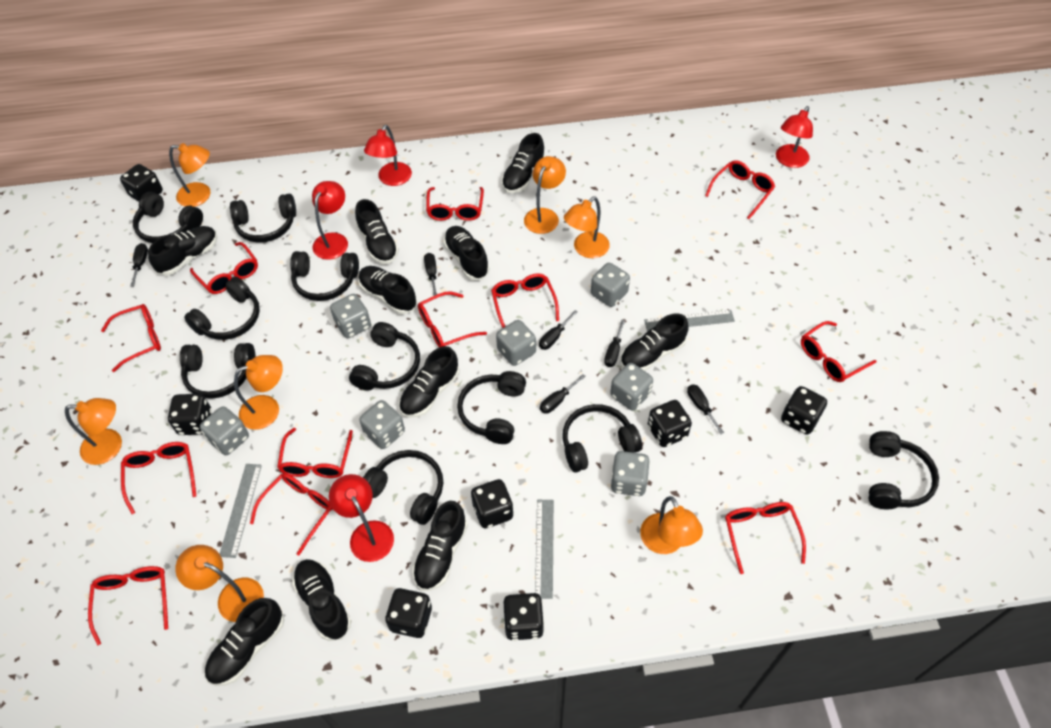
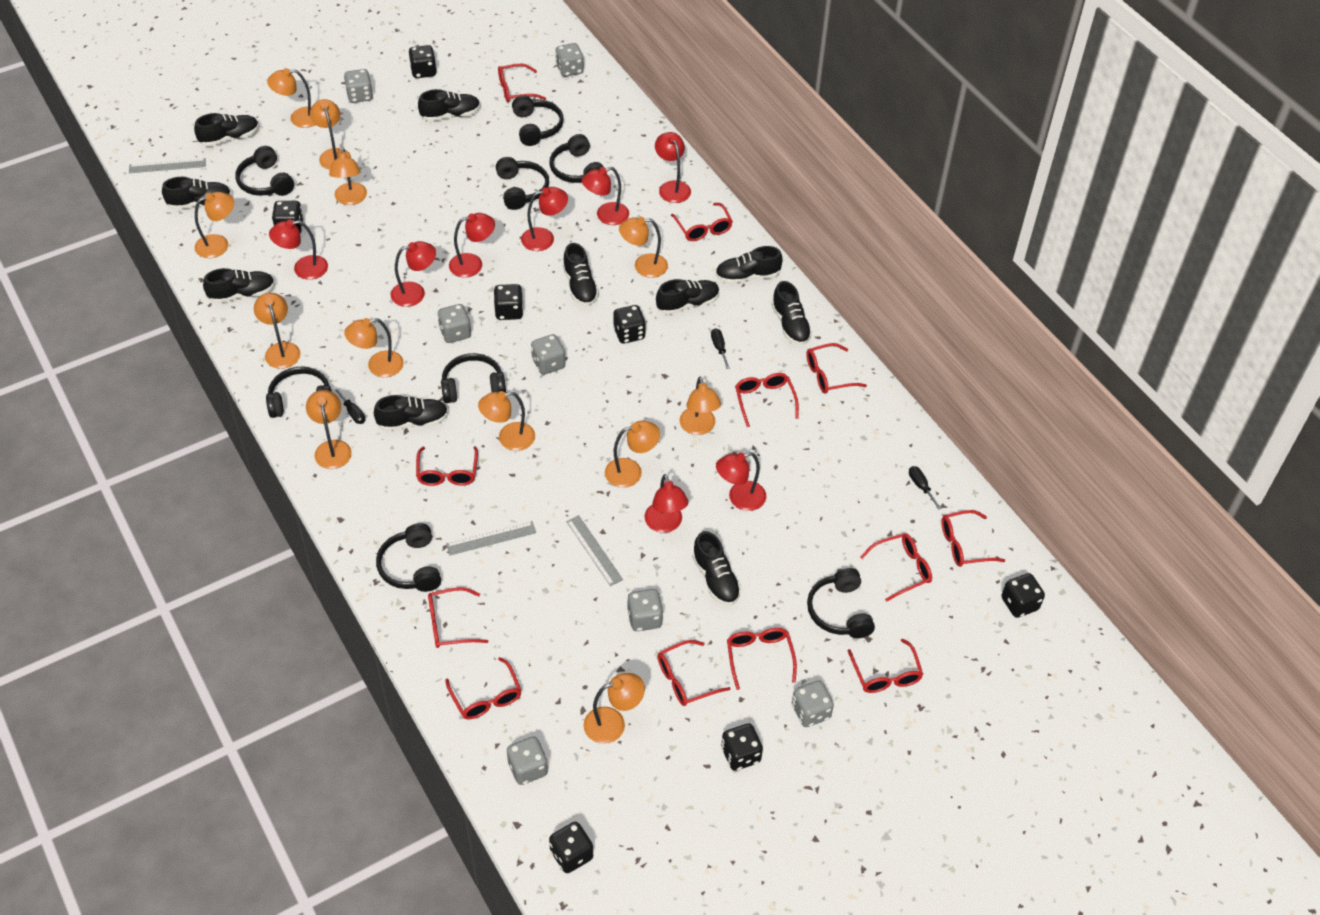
black headphones: [133,192,203,243] [180,343,256,399] [184,276,260,340] [230,194,296,243] [290,251,359,301] [349,322,420,391] [363,450,443,525] [457,371,526,444] [562,404,642,473] [869,431,939,509] = 10 -> [235,146,294,196] [266,367,332,418] [376,523,441,592] [441,353,506,403] [496,157,549,210] [512,95,564,146] [549,134,604,183] [807,568,875,638] = 8
black screwdriver: [130,243,148,287] [424,253,437,296] [539,310,578,350] [540,374,586,414] [604,320,625,367] [687,384,724,434] = 6 -> [334,387,365,424] [711,328,730,369] [909,466,941,510] = 3
orange lamp: [65,398,122,465] [169,143,210,207] [175,545,264,622] [234,355,283,430] [524,156,566,234] [564,197,610,258] [640,496,703,554] = 7 -> [195,192,234,258] [254,293,301,369] [267,68,315,128] [306,390,352,469] [310,99,351,170] [329,147,367,205] [344,318,404,377] [478,391,535,451] [584,673,645,744] [605,421,660,488] [619,217,668,278] [679,377,721,435] = 12
red lamp: [312,181,348,260] [329,474,394,562] [364,125,412,186] [776,106,813,168] = 4 -> [269,220,328,280] [391,241,436,307] [449,213,495,278] [521,187,568,251] [582,167,629,225] [645,474,689,533] [655,132,691,203] [716,452,766,511] = 8

